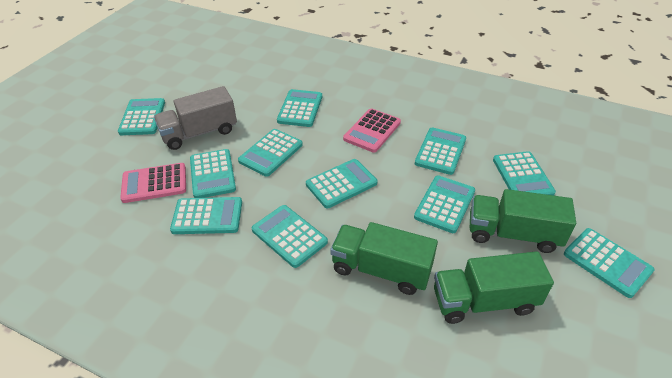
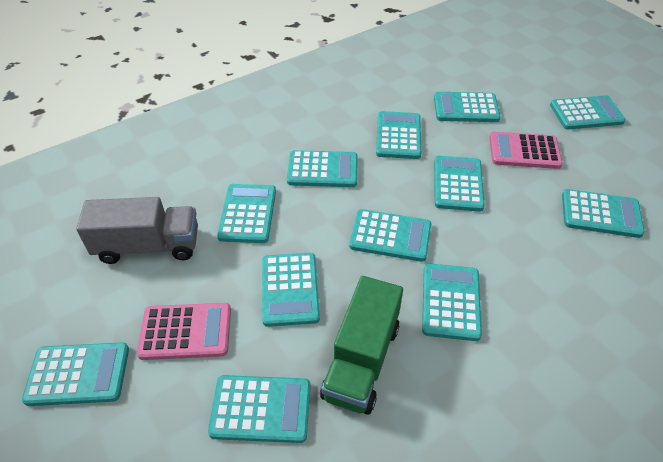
green truck: [330,222,438,295] [434,251,554,324] [470,189,576,253] = 3 -> [320,276,403,415] = 1
turquoise calculator: [118,98,165,135] [170,197,242,234] [190,149,236,198] [238,129,303,177] [252,205,328,268] [277,89,322,127] [306,159,377,208] [414,175,475,233] [415,127,466,175] [493,151,556,196] [564,228,655,298] = 11 -> [22,342,129,406] [208,375,311,443] [217,184,276,243] [262,253,320,327] [287,150,358,187] [349,209,431,262] [376,111,421,159] [422,263,482,341] [434,92,501,122] [434,156,485,212] [550,95,626,130] [562,189,645,238] = 12

